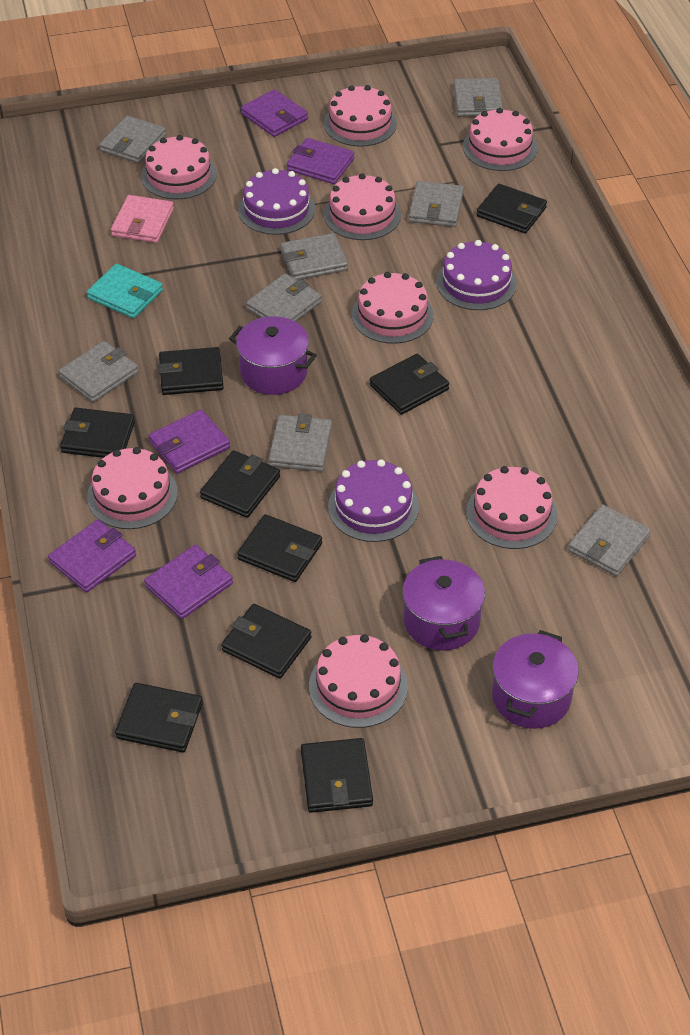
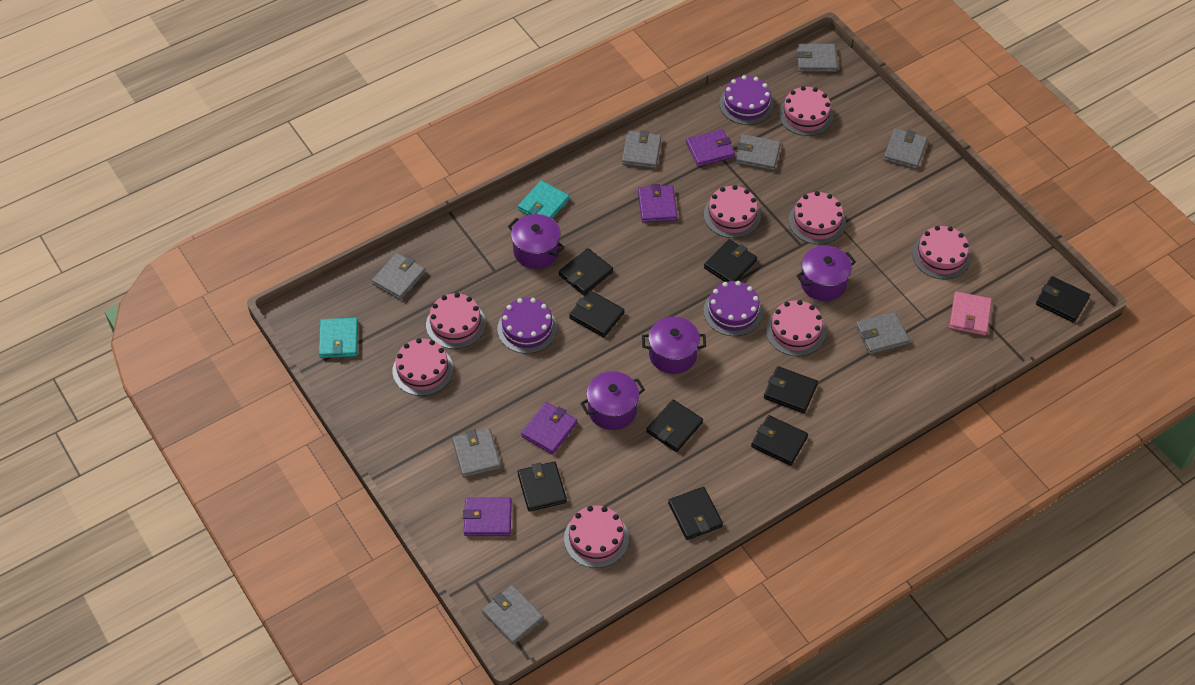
purple pot: [229,316,317,395] [402,556,485,651] [492,630,579,729] = 3 -> [508,214,564,269] [580,371,645,430] [642,317,706,374] [796,246,856,301] = 4
purple wallet: [48,520,136,592] [144,545,233,619] [149,410,230,474] [241,89,308,137] [287,138,354,184] = 5 -> [463,497,512,536] [521,402,577,454] [638,184,677,223] [686,129,735,167] = 4
turquoise wallet: [87,264,163,318] = 1 -> [319,318,358,358] [518,180,569,219] = 2

